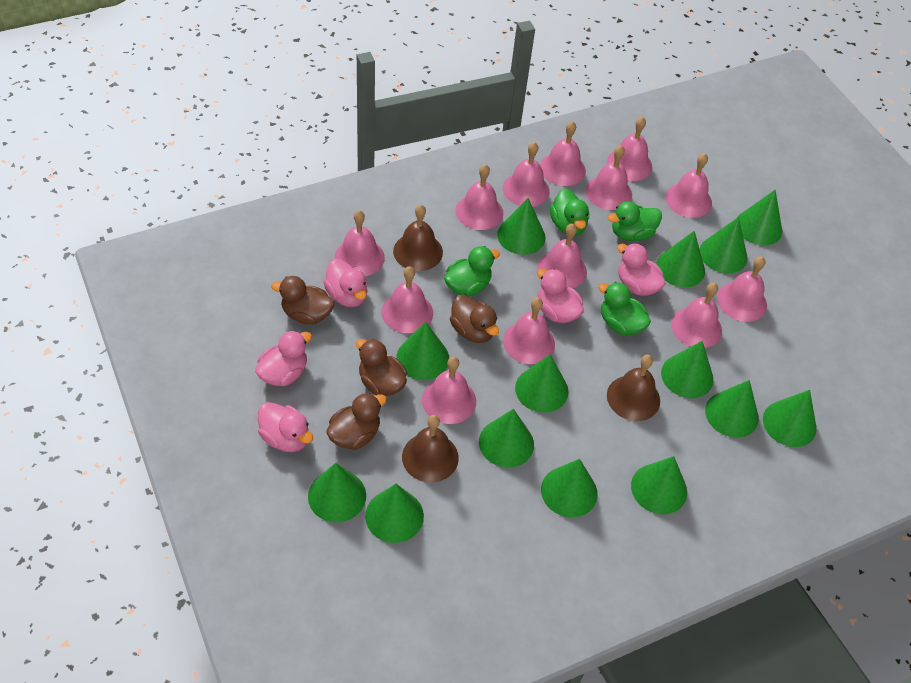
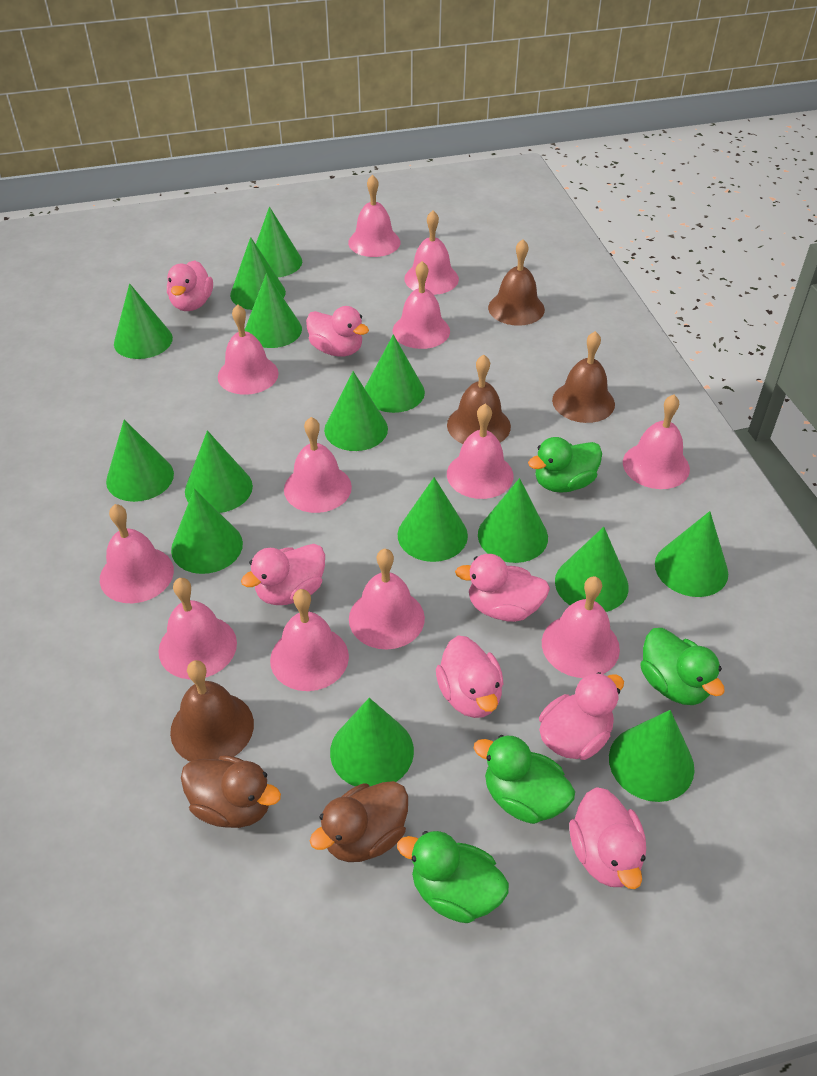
brown bell: [393,205,443,271] [402,415,459,483] [607,355,660,421] = 3 -> [170,660,254,761] [447,355,511,444] [488,239,545,326] [552,331,615,423] = 4
brown duck: [271,276,334,325] [326,393,387,450] [356,339,407,396] [450,294,499,343] = 4 -> [181,755,281,828] [310,781,408,862] = 2
green cone: [308,463,366,522] [365,484,424,543] [396,321,449,380] [479,409,534,468] [497,198,546,255] [515,354,568,413] [541,459,598,517] [631,456,687,514] [656,231,705,288] [661,341,714,398] [700,217,747,273] [705,380,759,438] [737,190,782,246] [763,390,816,447] = 14 -> [106,420,174,502] [114,283,173,359] [171,489,243,574] [185,431,253,513] [230,237,286,310] [245,273,302,348] [256,207,302,277] [324,371,388,451] [330,698,414,787] [365,334,425,413] [398,477,468,562] [478,478,548,563] [555,527,629,612] [609,710,695,802] [655,511,728,597] = 15
pink bell: [335,210,385,276] [382,266,433,333] [422,357,476,424] [456,164,503,230] [503,142,550,207] [503,298,555,364] [538,224,587,288] [540,121,586,186] [586,145,632,210] [607,117,652,181] [665,153,712,218] [671,283,722,348] [717,257,767,322] = 13 -> [100,504,174,603] [158,578,237,679] [218,304,279,395] [270,589,349,691] [284,417,352,513] [348,175,400,257] [349,549,425,649] [392,261,450,349] [404,210,459,295] [447,404,514,499] [542,576,620,678] [623,395,690,489] = 12
pink duck: [255,330,312,386] [258,402,313,452] [323,259,367,307] [537,269,584,323] [617,243,666,296] = 5 -> [167,260,213,311] [241,544,325,605] [306,306,369,357] [436,635,504,718] [455,554,550,622] [539,672,624,760] [569,787,646,889] = 7

